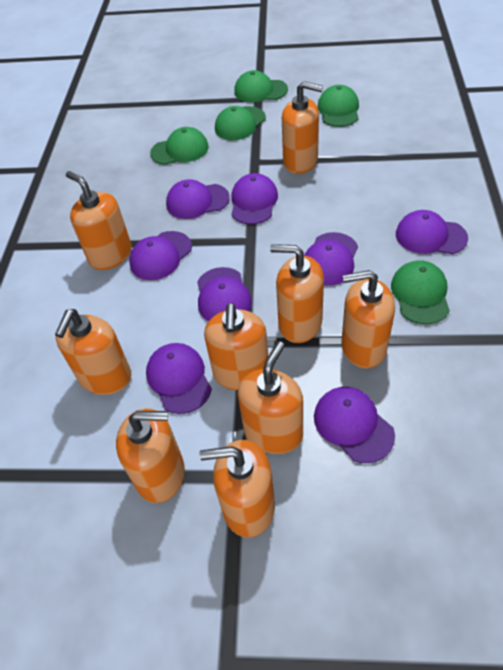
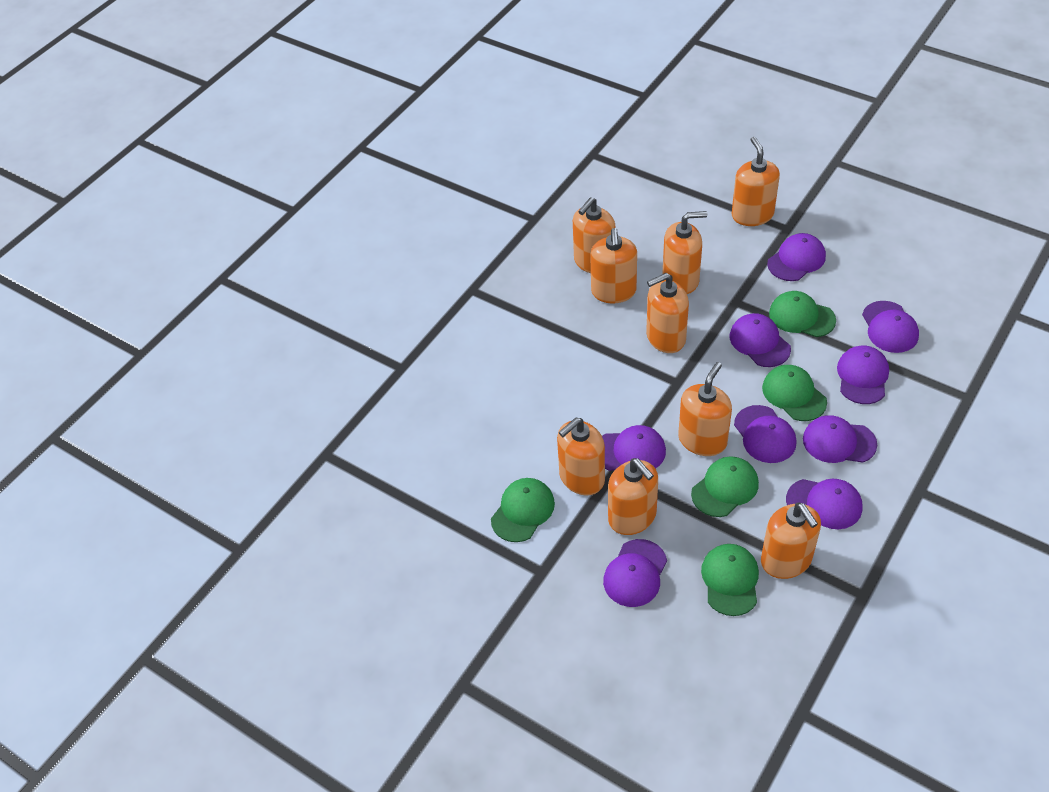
purple cap: [129,231,192,280] [146,343,212,414] [166,179,230,219] [197,267,252,321] [231,173,278,225] [304,232,358,285] [314,387,395,463] [396,210,468,254] = 8 -> [602,425,666,471] [603,539,667,607] [730,313,791,367] [734,405,796,463] [767,233,826,281] [786,479,863,529] [803,415,877,463] [837,346,889,404] [862,301,919,353] = 9

